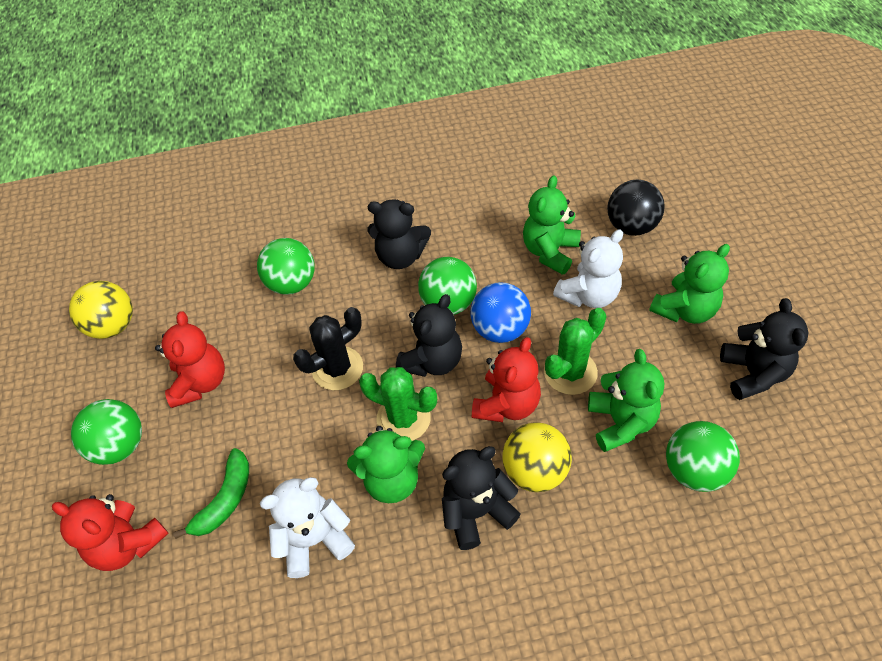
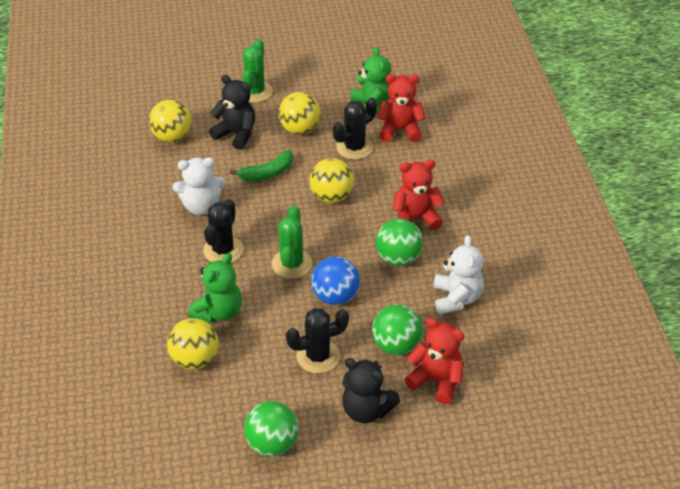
black ball: [607,179,665,236] = 1 -> none = 0
black cactus: [293,307,363,390] = 1 -> [203,199,243,263] [286,308,349,373] [333,97,377,160] = 3
black teddy bear: [367,199,431,269] [396,294,462,377] [442,446,521,550] [720,298,809,400] = 4 -> [209,75,255,150] [342,358,400,423] = 2
green ball: [71,399,142,465] [257,238,315,295] [418,257,477,315] [666,421,740,492] = 4 -> [244,401,299,456] [372,305,423,355] [376,219,423,266] = 3
green teddy bear: [347,426,425,503] [523,175,581,275] [588,349,664,452] [649,244,730,324] = 4 -> [188,253,242,323] [351,47,391,114] = 2
yellow ball: [69,281,133,339] [502,422,572,492] = 2 -> [149,99,192,142] [167,318,219,370] [278,92,321,135] [309,158,354,203] = 4

